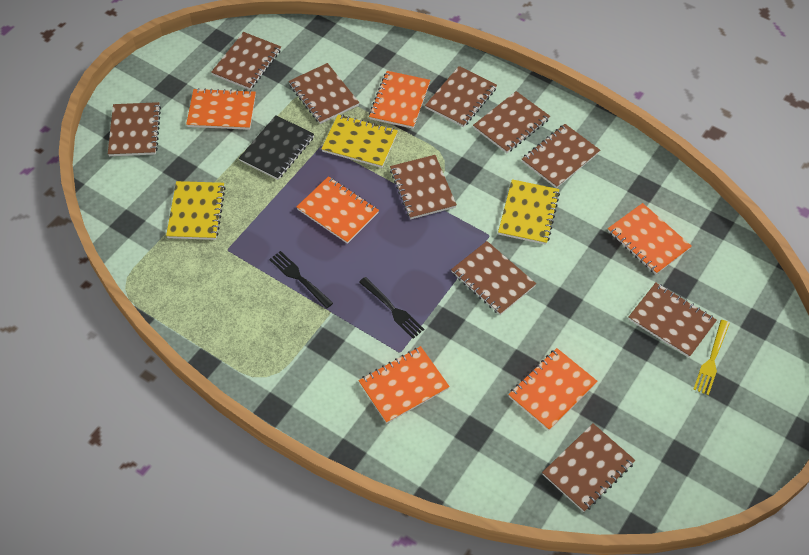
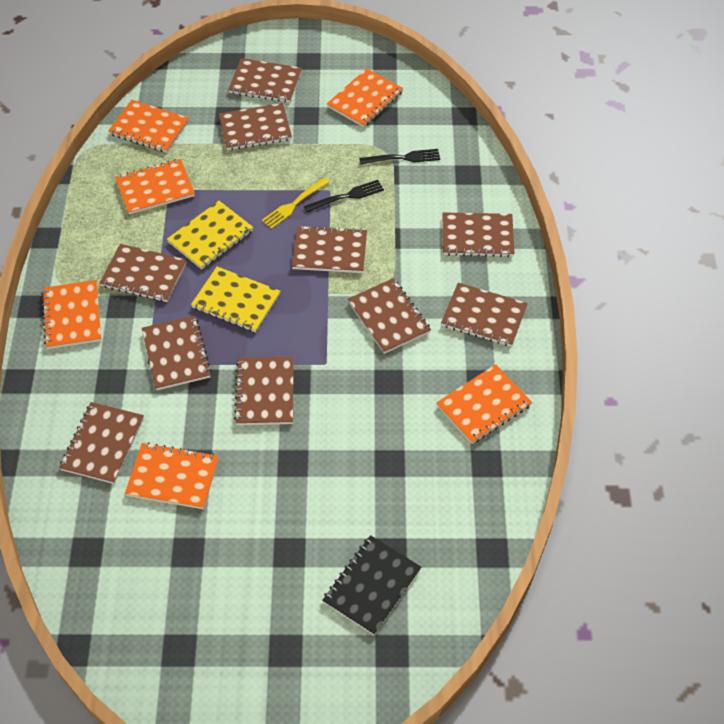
yellow notebook: [166,181,226,240] [321,115,398,168] [498,179,560,245] = 3 -> [167,201,254,269] [191,267,281,332] = 2

